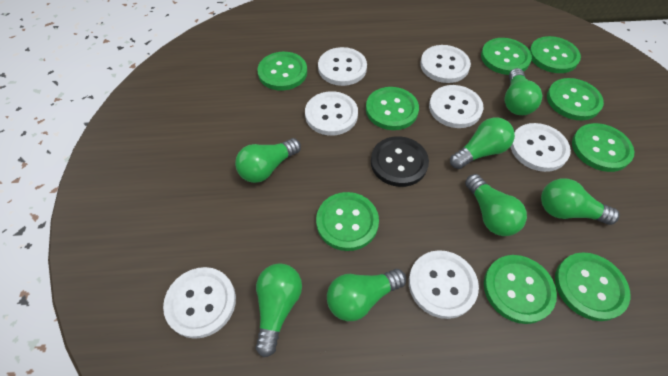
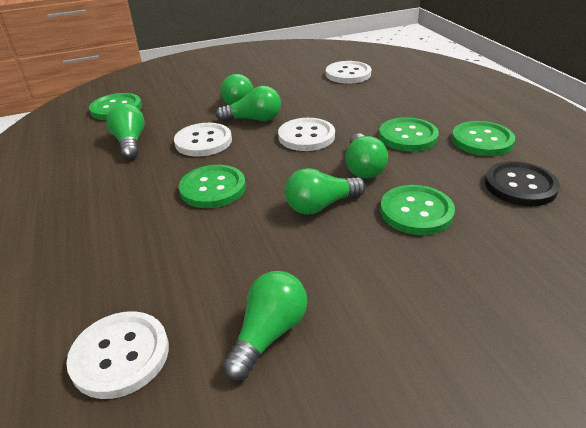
green button: [257,52,307,91] [316,192,379,251] [366,87,419,130] [481,38,532,75] [484,255,557,324] [529,36,581,73] [547,78,604,120] [555,252,631,321] [572,123,634,172] = 9 -> [89,93,142,120] [179,165,246,208] [379,117,439,151] [380,185,455,235] [452,121,515,156] = 5
green light bulb: [235,138,301,183] [255,263,302,357] [327,269,406,321] [450,117,515,169] [465,174,527,236] [504,68,542,115] [541,178,619,225] = 7 -> [106,103,145,159] [216,86,281,122] [221,74,254,105] [223,271,307,381] [285,168,366,215] [345,133,388,178] = 6
white button: [163,267,236,339] [305,91,358,135] [318,47,367,86] [409,250,479,319] [420,45,471,83] [429,85,484,128] [511,123,571,172] = 7 -> [66,311,169,399] [174,123,232,156] [278,118,335,151] [326,61,371,84] = 4

